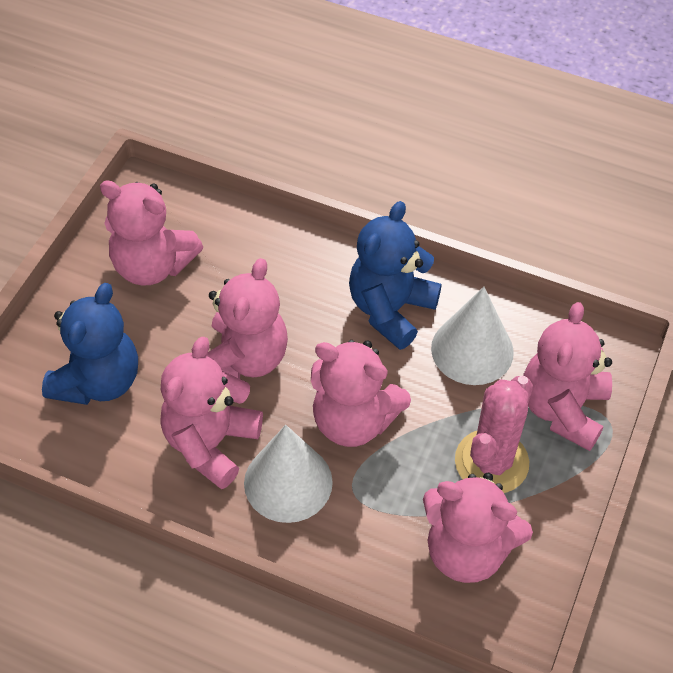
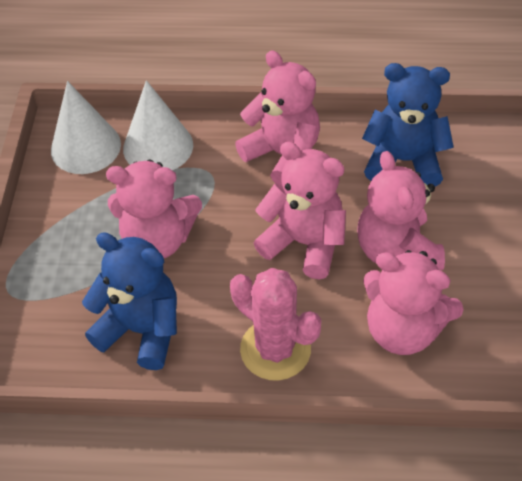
pink teddy bear: [100,180,203,285] [160,337,263,489] [206,258,288,379] [311,340,411,447] [423,473,533,583] [523,302,612,451] = 6 -> [106,160,202,258] [235,51,320,187] [254,142,346,280] [357,151,445,270] [363,250,464,355] = 5

